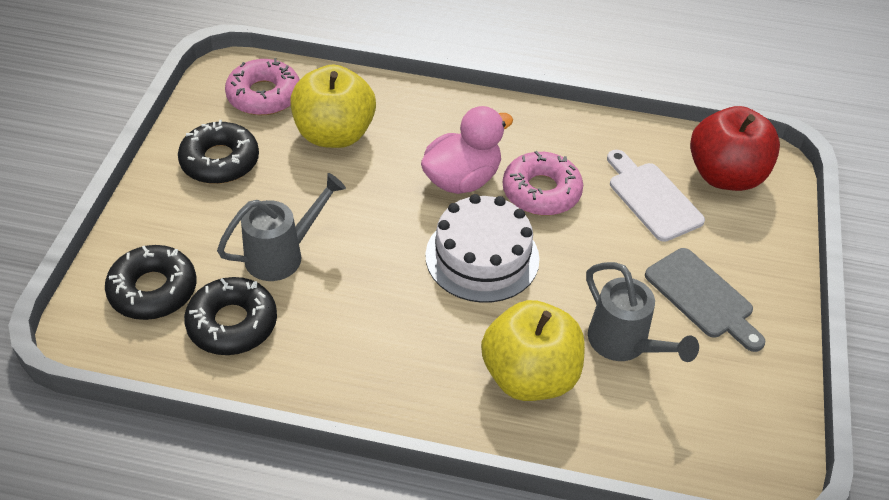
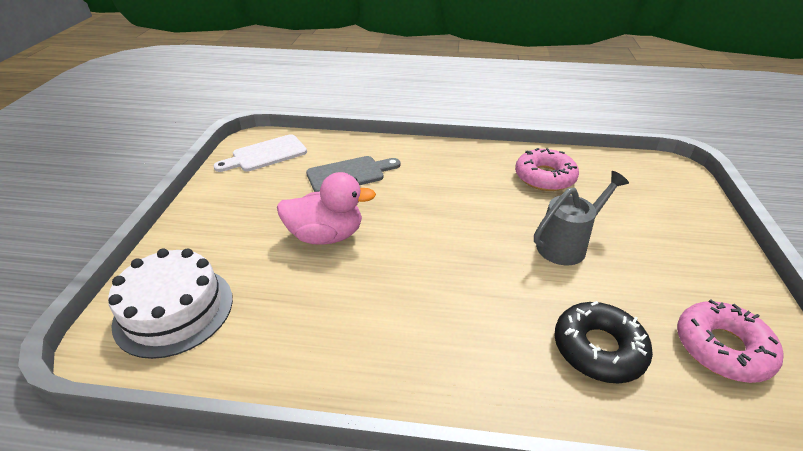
black donut: [105,245,196,320] [178,120,259,184] [184,277,277,355] = 3 -> [554,301,653,383] = 1
grey watering can: [217,173,346,281] [586,262,699,362] = 2 -> [534,171,629,265] = 1
red apple: [690,106,780,191] = 1 -> none = 0
yellow apple: [290,64,376,148] [481,300,585,401] = 2 -> none = 0

